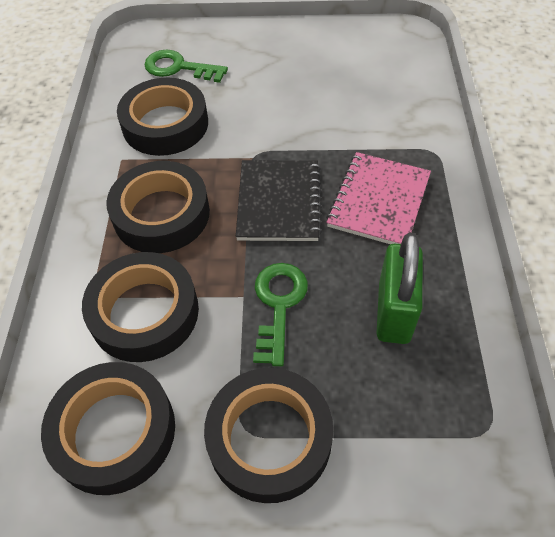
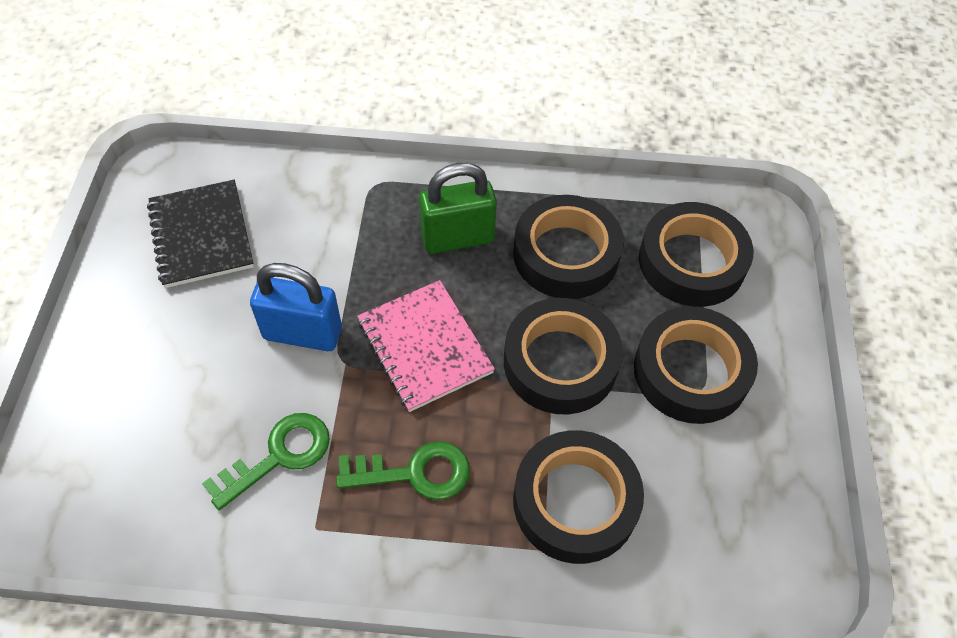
blue padlock: none = 0 -> [250,263,342,351] = 1

